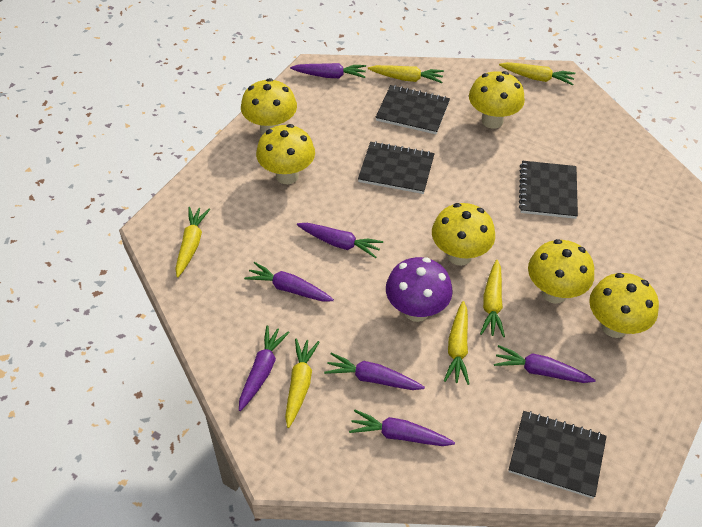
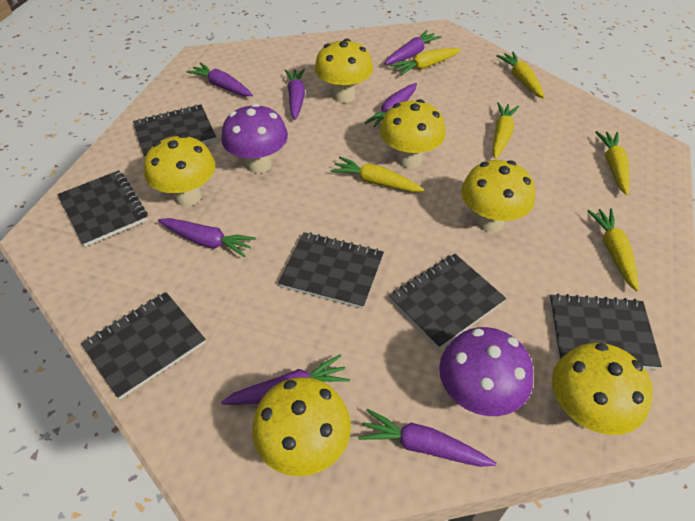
black notebook: [358,141,435,194] [375,85,450,134] [508,411,607,499] [519,161,578,219] = 4 -> [57,170,148,247] [81,292,206,400] [133,104,216,157] [278,232,384,309] [389,254,506,349] [549,293,662,369] = 6
purple mushroom: [386,257,453,322] = 1 -> [221,103,288,173] [439,327,533,416] = 2

